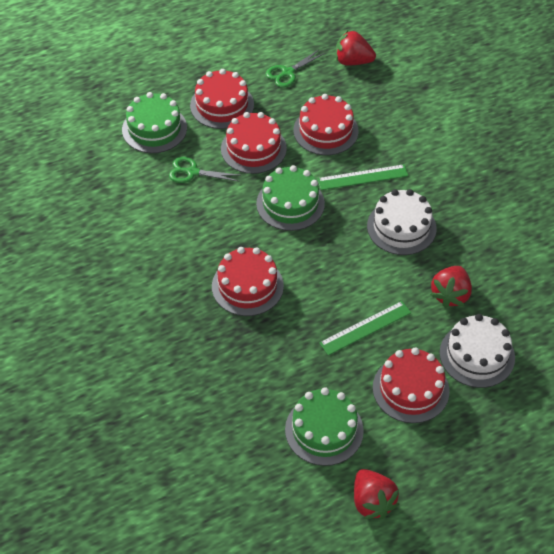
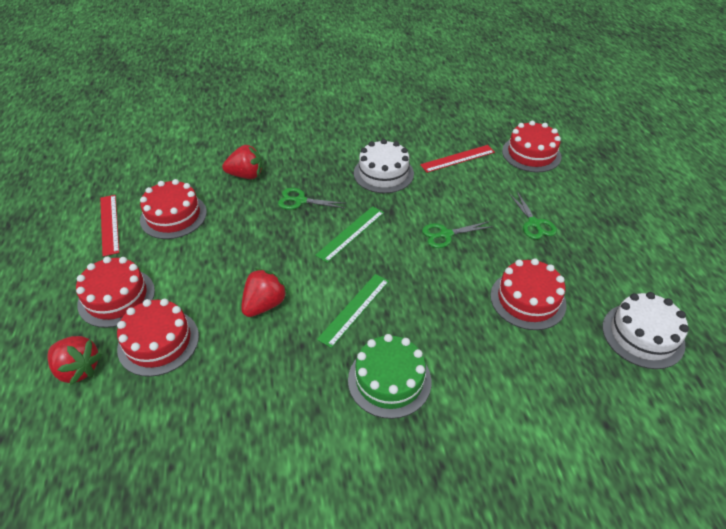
green cake: [122,92,187,153] [256,165,325,231] [285,387,364,466] = 3 -> [348,334,431,419] = 1
green scissors: [169,157,240,183] [266,50,325,88] = 2 -> [278,188,344,210] [422,221,493,248] [509,192,557,239] = 3
red ruler: none = 0 -> [100,195,119,256] [420,145,495,173] = 2

